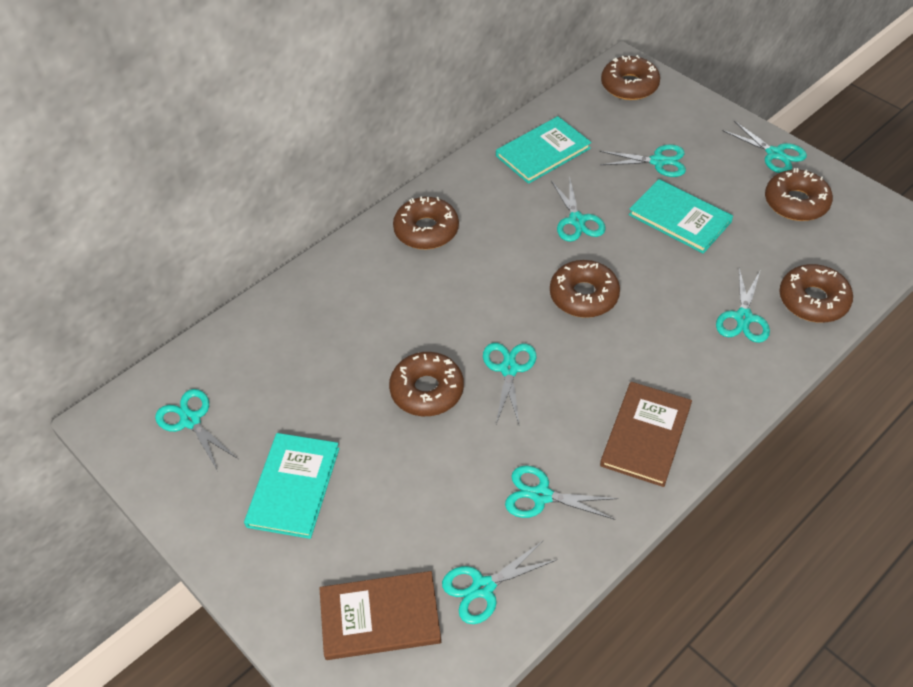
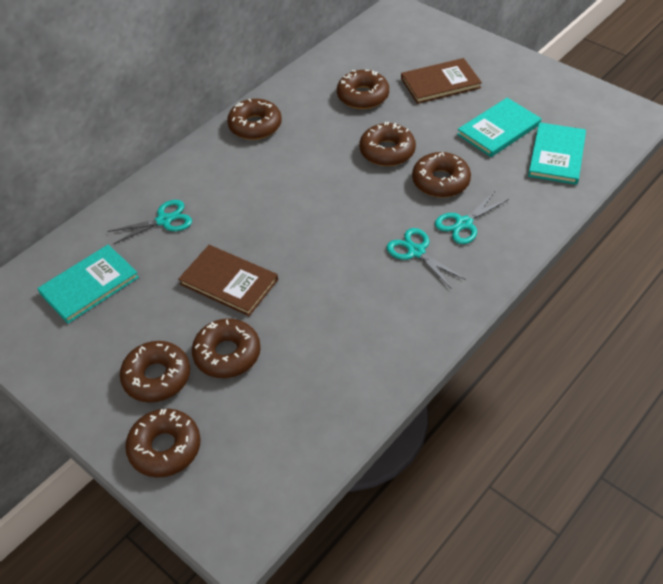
brown donut: [389,352,464,416] [393,196,459,249] [550,260,620,318] [601,55,660,100] [765,168,833,221] [779,264,853,323] = 6 -> [120,341,190,403] [125,409,201,478] [192,319,261,378] [227,99,282,140] [337,70,389,109] [360,122,416,166] [412,152,471,198] = 7
turquoise scissors: [155,389,238,471] [442,540,558,624] [483,343,536,424] [505,466,618,520] [551,179,605,242] [600,144,686,177] [716,268,770,343] [722,121,807,173] = 8 -> [107,200,192,244] [387,228,465,289] [435,191,509,244] = 3

